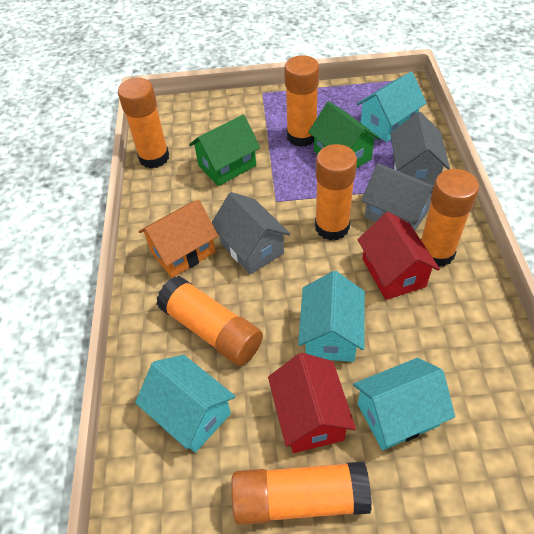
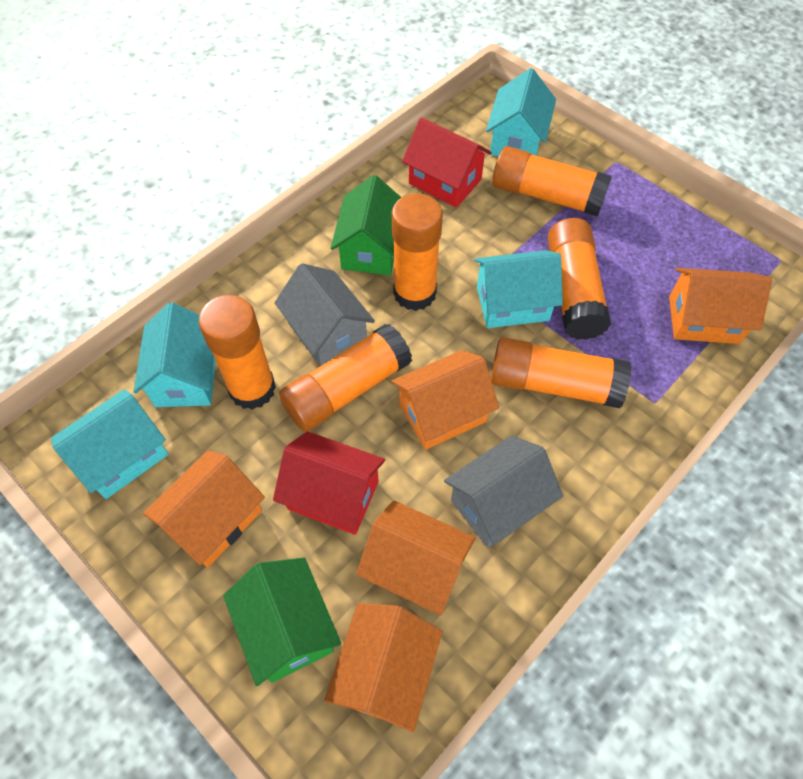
grey house: [212,192,290,274] [361,163,434,230] [390,112,450,186] = 3 -> [274,263,375,366] [444,436,563,548] = 2
orange house: [139,200,218,278] = 1 -> [143,450,265,567] [324,603,442,732] [356,501,475,615] [392,350,499,450] [669,268,772,344] = 5

